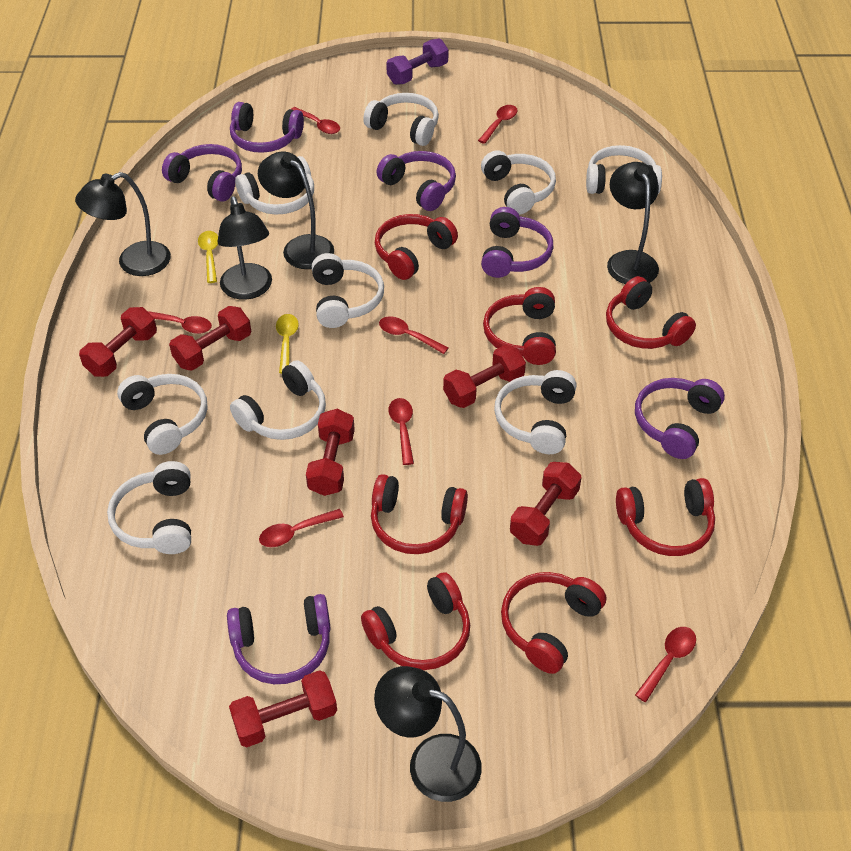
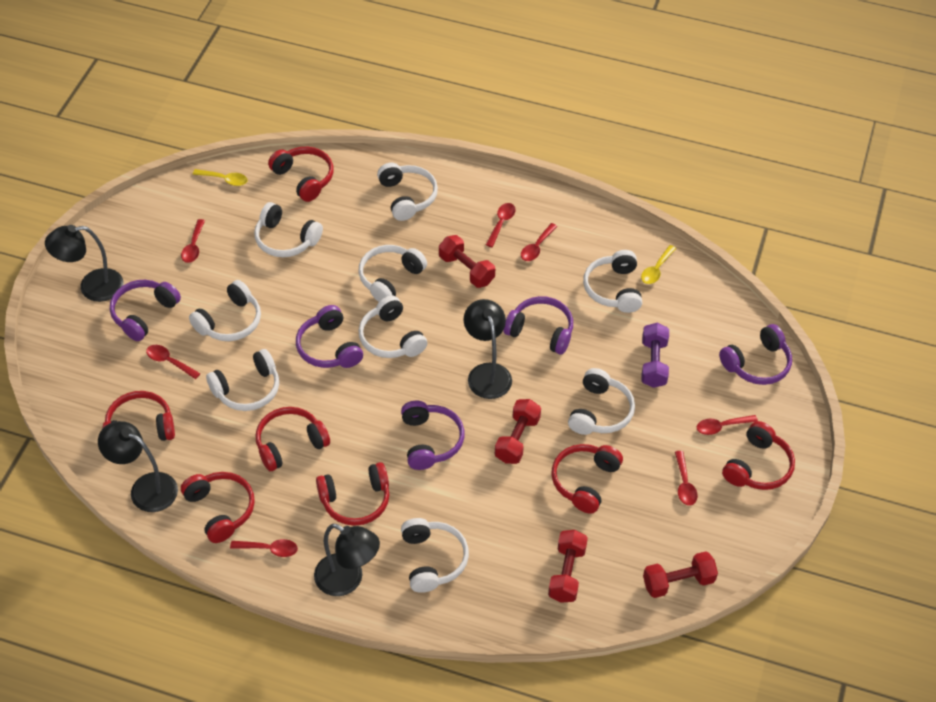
black lamp: [75,172,171,276] [218,196,272,300] [258,152,334,269] [374,666,482,802] [607,162,659,284] = 5 -> [45,225,123,302] [98,421,178,512] [314,524,380,596] [464,299,512,399] = 4
purple headphones: [162,144,242,201] [227,594,331,684] [230,102,304,153] [376,151,456,211] [481,207,553,278] [635,378,725,459] = 6 -> [110,280,181,341] [296,305,363,368] [401,401,465,470] [504,296,573,354] [719,324,792,385] = 5
red dumbbell: [79,307,157,377] [169,306,251,371] [229,670,337,747] [306,409,355,496] [443,345,526,408] [510,462,582,546] = 6 -> [439,235,495,288] [495,399,541,464] [548,530,588,603] [643,551,718,598] = 4

